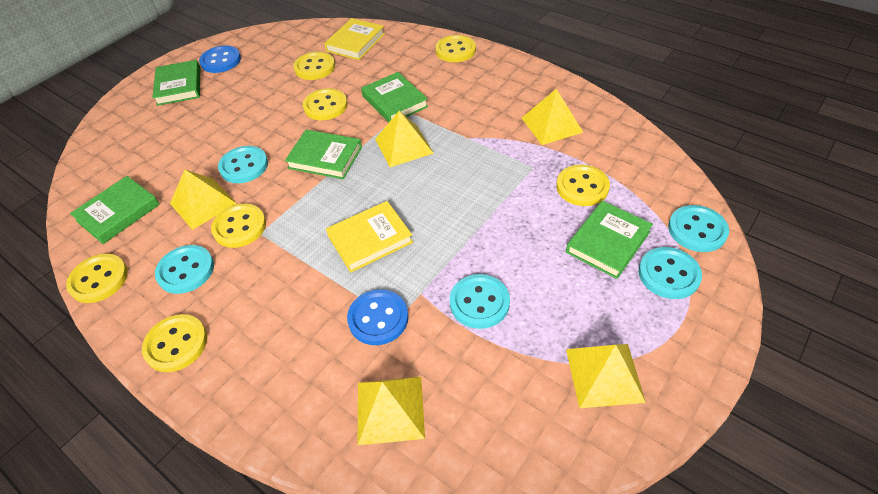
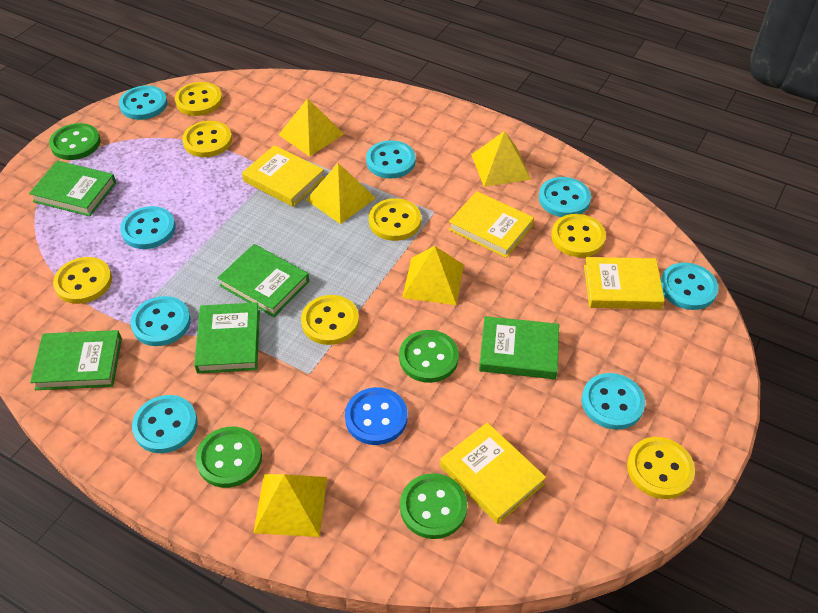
blue button: [199,45,241,73] [347,289,408,345] = 2 -> [345,387,408,445] = 1
green button: none = 0 -> [49,123,101,160] [196,427,262,488] [399,330,459,383] [400,473,467,539] = 4
turquoise button: [155,245,214,294] [218,146,268,183] [450,274,510,329] [639,247,702,299] [668,205,729,252] = 5 -> [119,85,167,120] [120,206,175,249] [131,296,191,346] [132,395,198,453] [366,140,416,179] [539,177,591,217] [582,373,645,430] [661,263,718,310] = 8
yellow book: [324,18,385,60] [326,201,413,273] = 2 -> [242,145,325,207] [440,422,546,524] [448,191,534,258] [584,257,665,309] = 4

